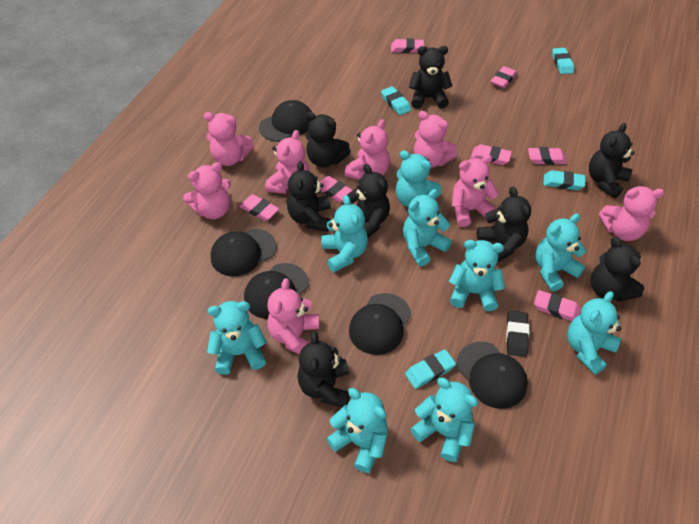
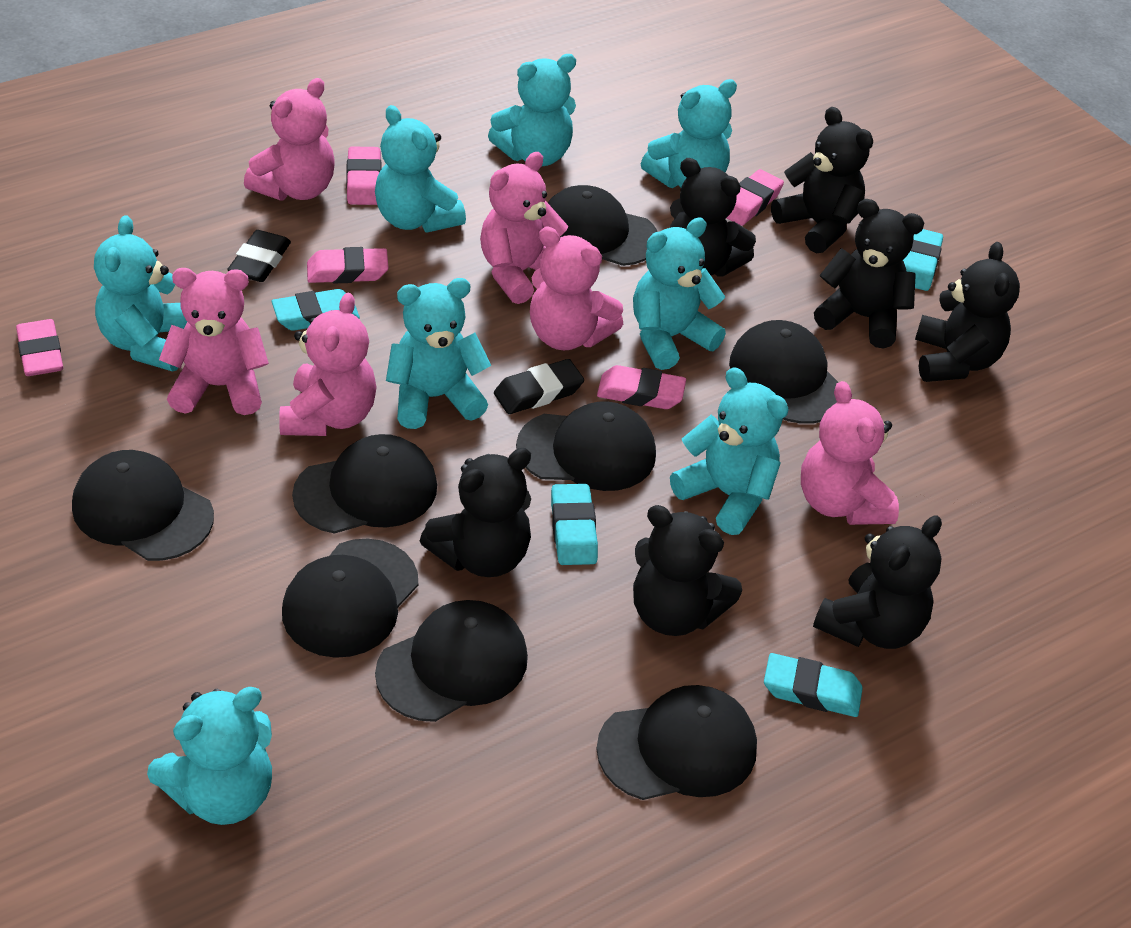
black cap: [211,229,277,276] [244,263,309,319] [259,100,312,141] [349,293,411,355] [456,342,528,409] = 5 -> [72,450,214,561] [282,539,418,658] [292,434,437,534] [375,600,528,722] [516,401,656,491] [548,185,658,266] [596,685,757,800] [729,320,839,424] = 8
black eraser: [506,311,529,357] = 1 -> [227,230,291,282] [494,359,584,414] = 2
black teddy bear: [287,161,331,232] [297,331,350,407] [306,112,351,168] [347,164,390,238] [409,46,452,109] [476,187,531,263] [589,123,635,198] [591,237,644,302] = 8 -> [420,448,531,577] [633,505,742,636] [670,158,756,277] [771,107,873,253] [813,515,942,649] [814,199,924,349] [915,242,1020,382] = 7
pink eraser: [239,194,279,221] [320,176,353,202] [391,38,424,53] [471,144,512,165] [491,66,517,88] [528,147,567,165] [534,290,581,321] = 7 -> [16,319,63,376] [307,247,388,283] [346,146,381,205] [597,365,686,409] [726,169,784,226] = 5
pink teddy bear: [183,162,231,219] [204,112,254,166] [265,130,309,194] [267,278,319,355] [345,119,390,180] [414,111,457,168] [452,155,499,227] [598,186,664,241] = 8 -> [159,268,269,415] [244,78,335,201] [279,293,377,436] [480,152,568,304] [530,227,623,350] [801,381,899,525] = 6
turquoise teddy bear: [207,301,267,375] [321,195,368,273] [326,388,388,473] [396,150,442,207] [403,189,452,266] [410,378,478,462] [449,240,505,311] [535,214,586,292] [567,291,621,375] = 9 -> [94,215,187,371] [147,687,272,825] [375,105,466,232] [386,278,491,429] [488,54,576,166] [633,217,726,370] [641,79,737,188] [670,367,789,535] = 8

